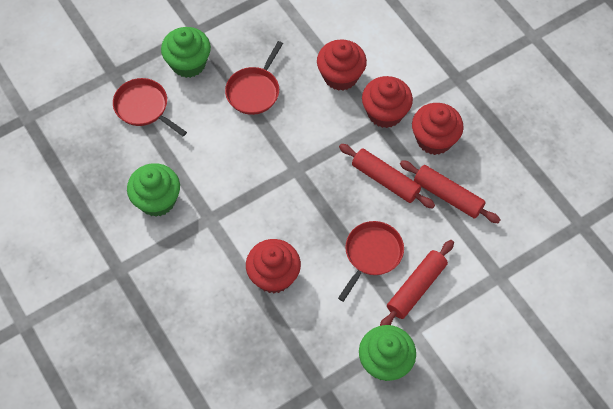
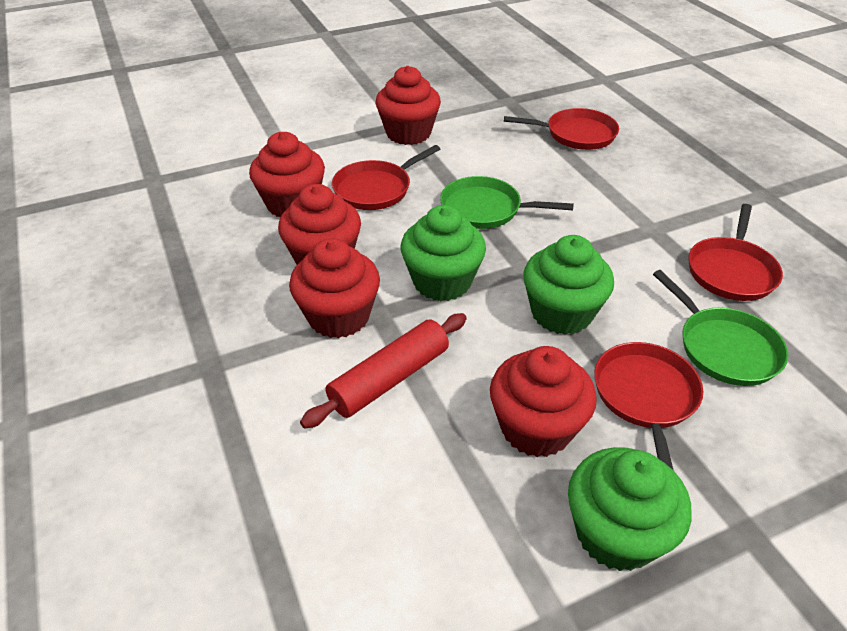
green pan: none = 0 -> [440,176,574,229] [653,270,788,386] = 2
red cupcake: [246,239,301,293] [317,39,367,91] [362,76,413,128] [412,103,464,155] = 4 -> [249,132,325,217] [278,184,361,265] [289,238,380,338] [376,66,441,145] [490,346,597,457] = 5
red pan: [113,78,187,137] [225,41,283,115] [338,221,404,302] = 3 -> [332,145,440,210] [504,108,619,150] [594,342,703,470] [688,204,783,301] = 4
red rolling pin: [339,144,435,208] [380,240,454,326] [400,160,500,223] = 3 -> [300,313,467,428] = 1

